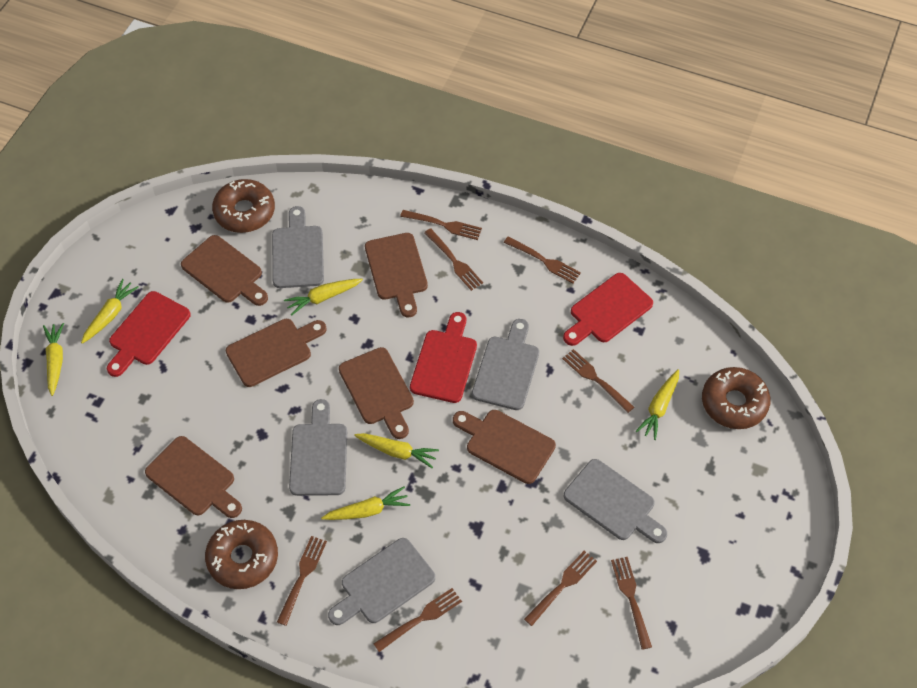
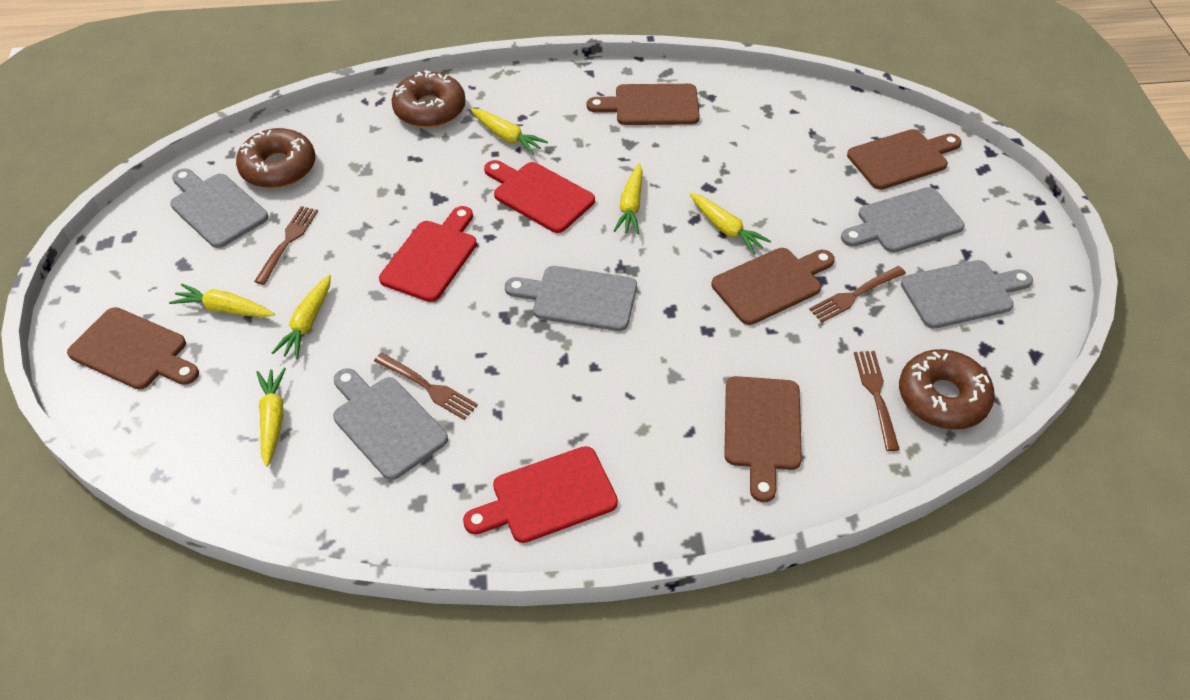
brown cutting board: [145,436,242,518] [181,235,268,306] [226,319,327,387] [339,347,414,439] [365,233,428,317] [453,410,556,484] = 6 -> [67,307,199,390] [587,84,700,125] [711,248,835,325] [724,376,802,502] [847,129,961,190] = 5
brown fork: [277,536,327,626] [373,588,462,652] [400,210,482,240] [424,228,483,291] [504,236,581,284] [524,551,597,626] [562,349,634,413] [611,557,652,650] = 8 -> [254,206,318,285] [374,353,478,420] [809,266,906,322] [854,351,900,451] = 4

